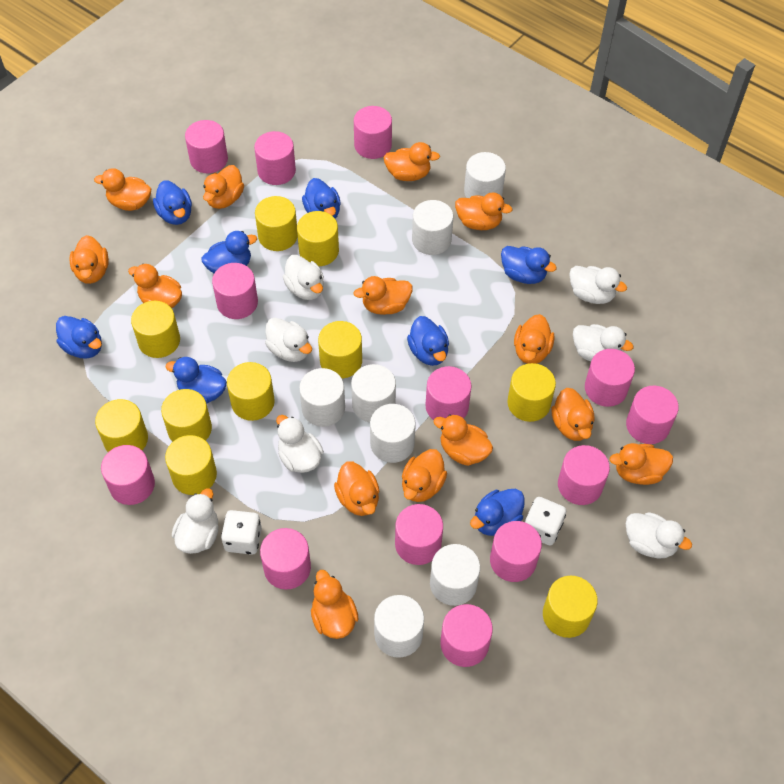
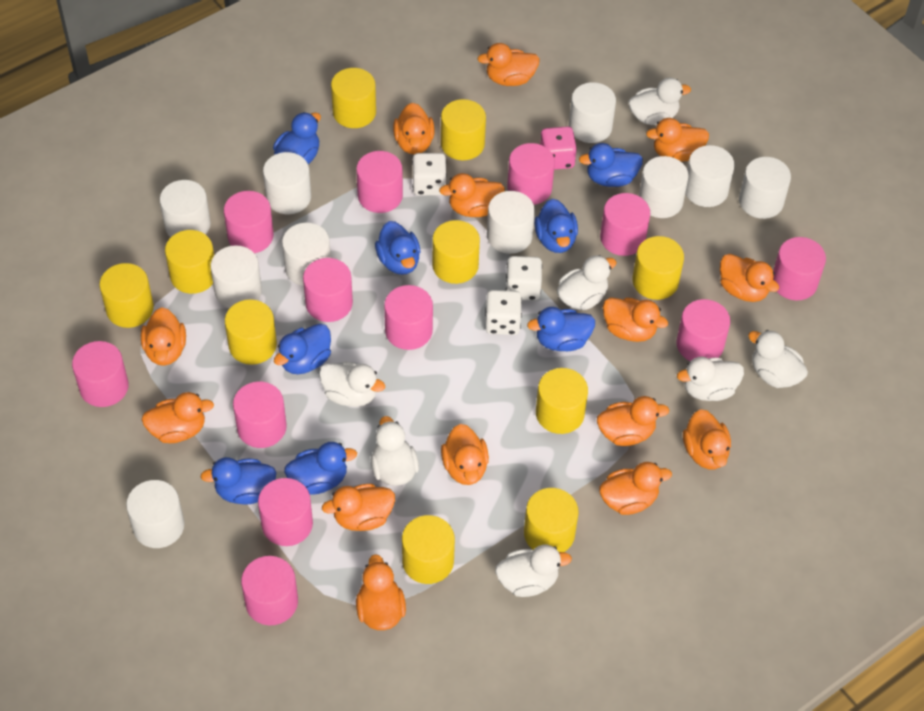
pink cylinder: [101,445,155,505] [185,120,228,173] [212,263,258,319] [254,131,296,185] [260,528,311,590] [354,106,392,159] [395,504,443,565] [425,366,472,420] [440,604,493,667] [490,521,542,582] [558,445,610,505] [585,349,635,407] [626,386,679,444] = 13 -> [72,341,129,407] [224,191,274,253] [233,381,287,448] [241,556,298,625] [258,478,313,546] [303,258,353,322] [356,151,403,213] [384,285,433,350] [507,143,555,205] [600,193,650,256] [676,299,730,361] [773,237,826,300] = 12
pink dice: none = 0 -> [540,126,577,170] = 1
white cylinder: [299,368,345,427] [351,364,396,422] [370,404,416,463] [374,595,424,658] [412,200,453,255] [430,544,480,606] [464,152,506,198] = 7 -> [126,480,184,548] [160,180,211,237] [210,245,262,309] [263,152,311,214] [282,222,331,286] [487,191,535,254] [569,82,616,143] [639,156,689,218] [685,145,735,207] [739,157,791,219] = 10
white dice: [221,510,262,555] [525,497,566,546] = 2 -> [412,153,447,195] [485,290,522,335] [506,256,542,301] = 3

